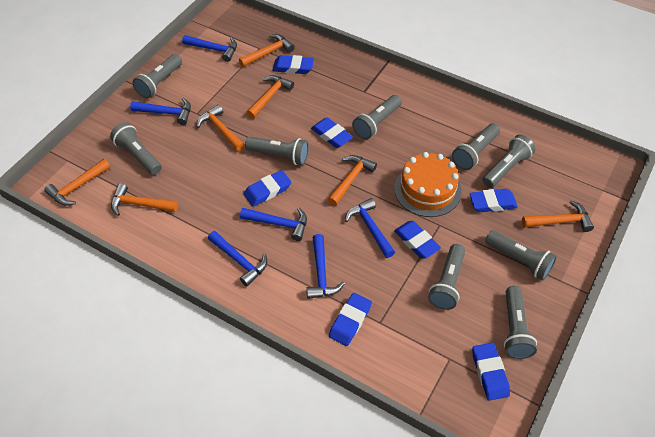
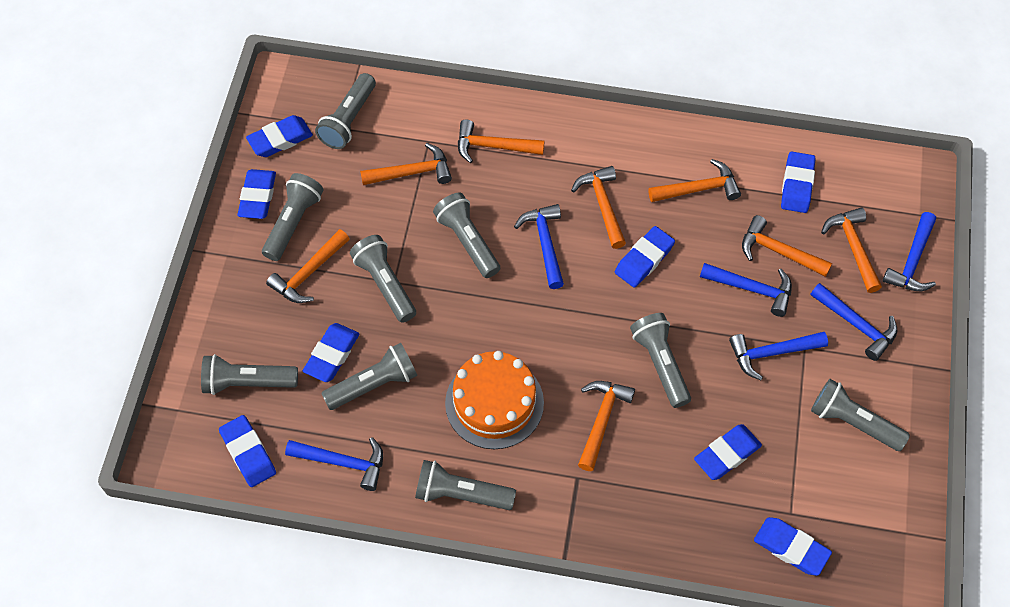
blue eraser: [244,170,291,207] [272,55,314,74] [311,117,353,148] [329,293,372,346] [394,221,441,258] [470,189,518,212] [472,343,510,401] = 7 -> [219,415,276,487] [237,169,276,219] [246,115,313,157] [303,323,359,382] [615,226,675,288] [694,424,762,480] [754,517,832,576] [781,152,816,213] = 8
orange hammer: [44,159,110,205] [111,183,178,216] [197,105,245,152] [239,34,295,67] [246,75,294,118] [328,155,377,206] [522,201,594,232] = 7 -> [266,229,349,303] [360,143,452,185] [458,119,545,163] [571,166,626,249] [578,381,635,471] [648,159,741,202] [742,215,832,277] [821,207,882,293] = 8

